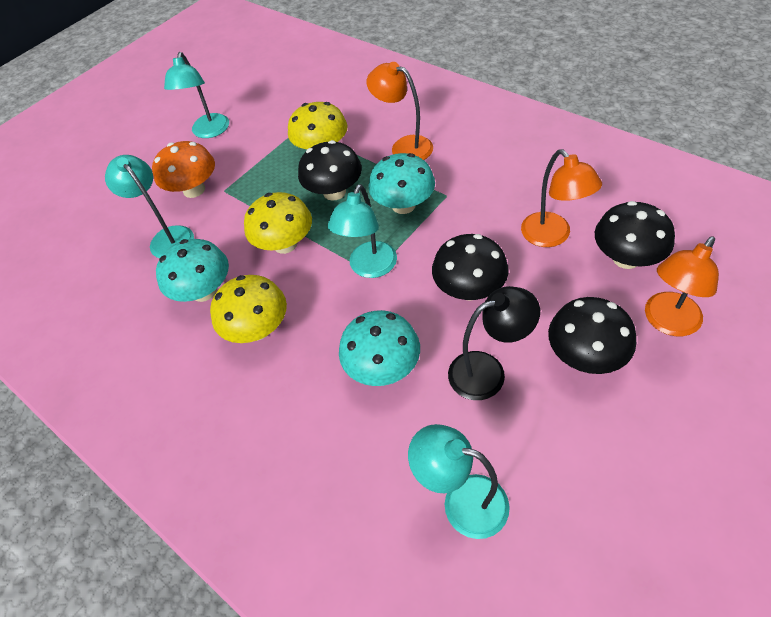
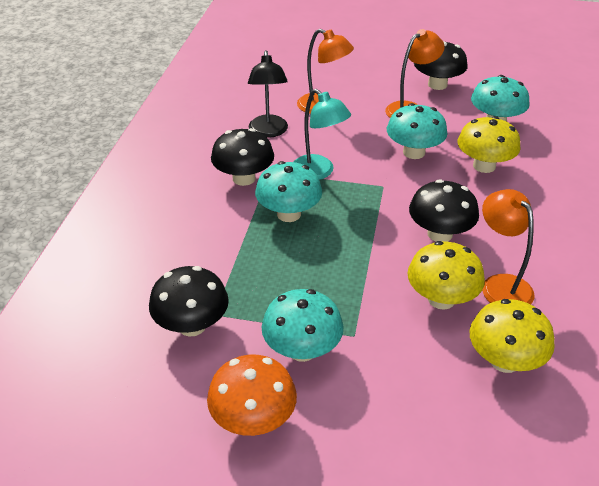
turquoise lamp: [105,155,194,258] [164,52,229,138] [328,184,397,278] [408,424,510,539] = 4 -> [294,89,351,180] = 1
turquoise mushroom: [156,239,229,302] [339,310,420,386] [368,153,435,214] = 3 -> [255,161,322,222] [261,289,344,362] [387,103,448,159] [471,75,530,122] = 4

